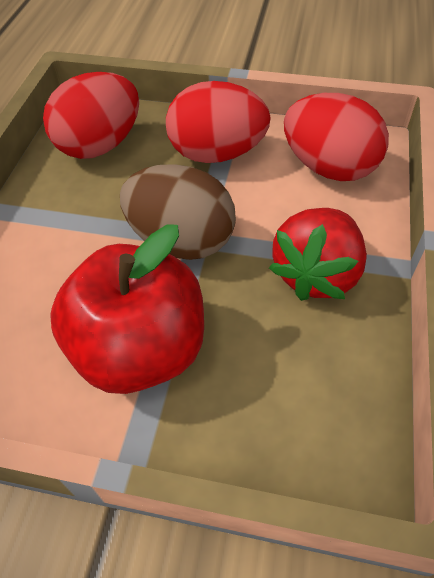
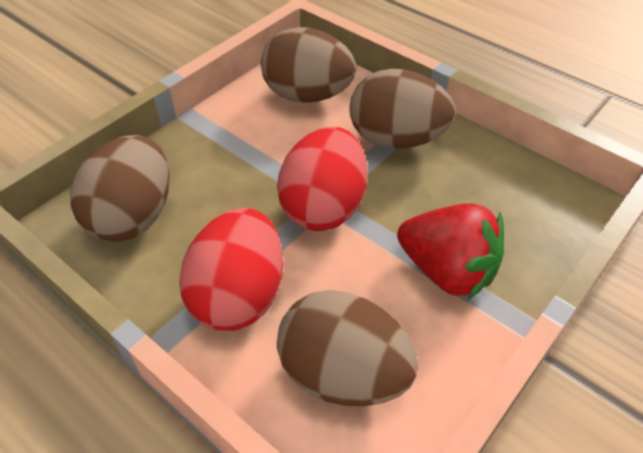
brown egg: [120,164,236,260] = 1 -> [70,135,170,242] [261,27,356,103] [277,290,418,406] [350,69,455,149] = 4
red apple: [50,224,204,394] = 1 -> none = 0
red egg: [43,72,139,159] [166,81,271,163] [284,93,389,181] = 3 -> [179,208,283,331] [277,127,368,231] = 2

